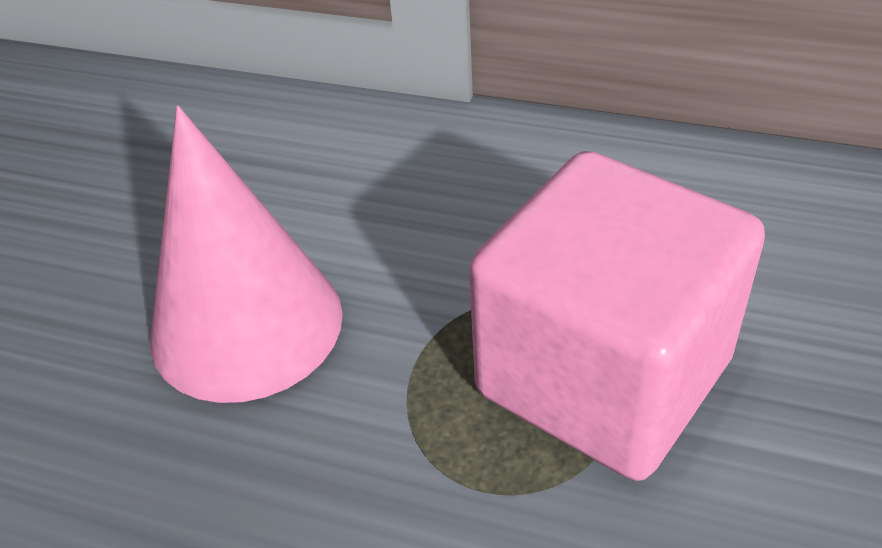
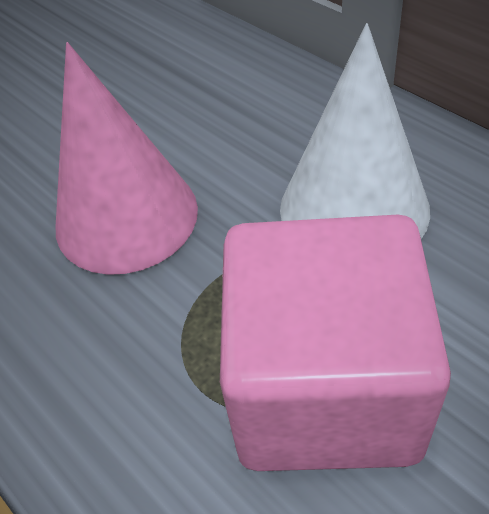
white cone: none = 0 -> [280,23,430,239] = 1

